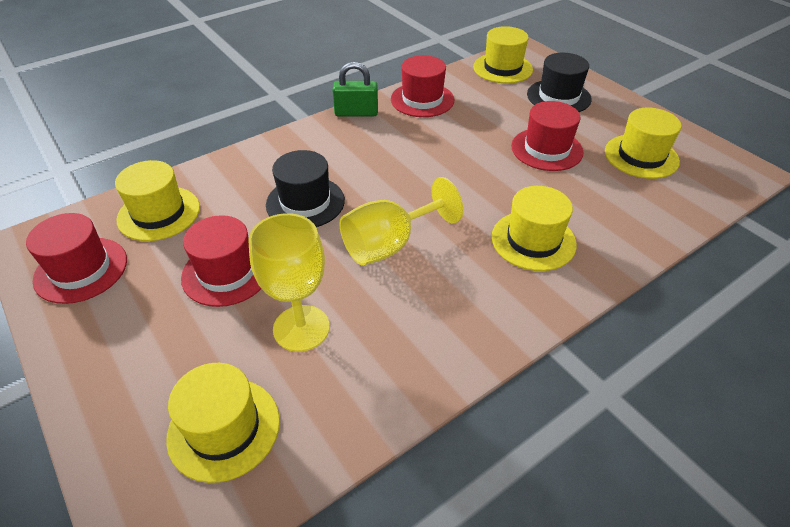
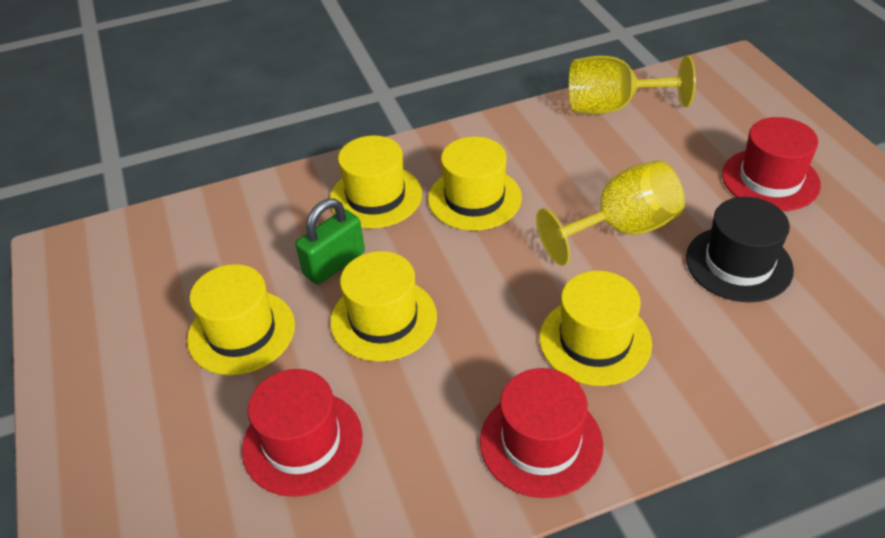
black hat: [266,150,345,227] [527,53,592,112] = 2 -> [686,197,794,302] = 1
red hat: [26,213,127,304] [181,215,261,307] [391,55,454,117] [511,101,583,171] = 4 -> [242,369,362,497] [480,368,603,498] [722,117,821,211] = 3

